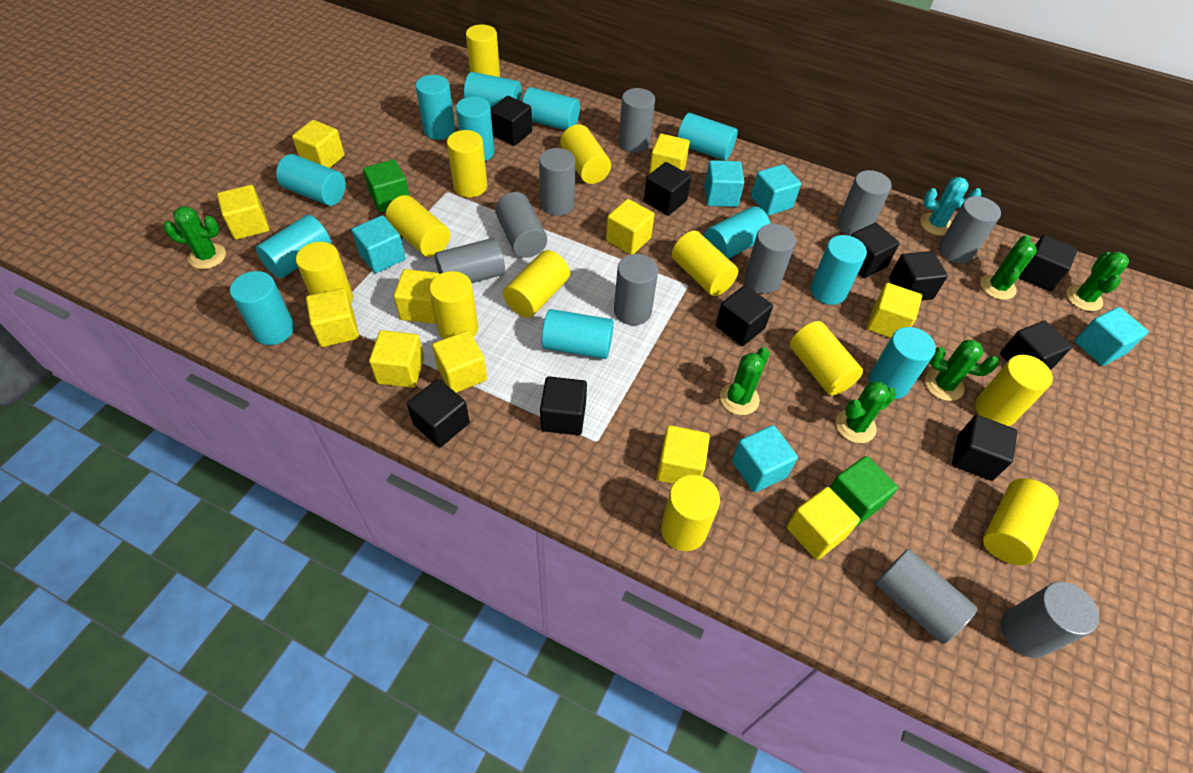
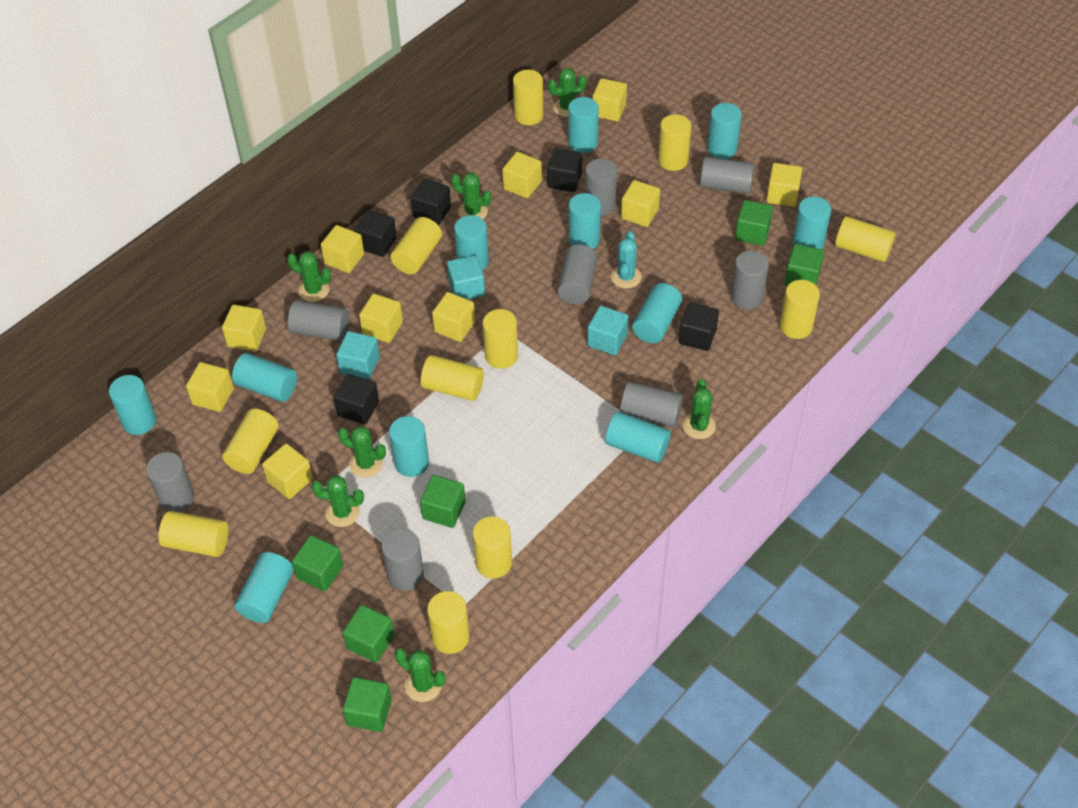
black cube: [407,379,470,447] [490,96,532,146] [540,376,587,435] [644,162,691,216] [716,285,773,346] [851,223,900,278] [889,251,948,301] [952,415,1017,481] [1000,321,1072,370] [1019,235,1078,291] = 10 -> [334,374,379,424] [355,210,397,257] [411,179,451,225] [547,148,582,192] [679,302,719,351] = 5
green cactus: [163,206,226,269] [720,347,770,415] [836,381,897,443] [925,340,999,401] [981,235,1037,300] [1066,252,1129,311] = 6 -> [287,251,331,302] [311,475,364,527] [338,426,386,478] [395,649,446,702] [451,173,492,219] [548,68,587,117] [682,379,716,439] = 7
green cube: [363,159,410,213] [829,456,898,526] = 2 -> [292,535,343,591] [343,605,395,663] [343,677,392,732] [420,475,466,528] [735,200,773,246] [785,244,824,285] = 6
grey cylinder: [435,238,505,283] [495,192,547,258] [539,148,575,216] [614,254,658,325] [619,88,655,153] [745,224,796,293] [838,170,892,236] [875,549,977,644] [939,196,1001,264] [1001,582,1099,658] = 10 -> [146,452,194,512] [288,300,349,341] [381,528,424,591] [557,244,597,304] [585,158,617,216] [620,382,683,428] [700,157,754,194] [731,251,769,309] = 8
turquoise cube: [351,215,405,273] [704,160,744,207] [732,425,798,493] [751,164,801,216] [1075,307,1149,366] = 5 -> [336,331,380,380] [447,255,485,300] [587,306,629,355] = 3
turquoise cylinder: [230,271,294,345] [256,215,331,278] [276,154,346,206] [416,75,455,140] [456,97,494,161] [464,72,522,108] [522,87,580,130] [542,309,614,359] [677,113,738,161] [704,206,771,259] [810,235,867,305] [869,327,936,399] = 12 -> [109,375,156,435] [232,353,297,402] [235,552,294,623] [389,416,429,477] [454,215,489,271] [568,97,599,153] [569,193,601,249] [605,412,671,463] [632,283,682,343] [707,103,742,159] [792,197,831,249] = 11
yellow cube: [217,185,269,240] [292,120,345,168] [306,288,359,347] [369,330,424,388] [394,269,439,324] [432,330,487,393] [606,199,654,255] [649,134,690,174] [657,425,710,484] [787,487,860,560] [867,283,922,338] = 11 -> [186,362,234,412] [222,305,266,352] [262,444,313,499] [321,225,364,273] [359,294,403,343] [432,292,475,342] [502,152,542,198] [593,78,627,122] [621,180,660,227] [766,163,802,207] = 10
yellow cylinder: [296,242,353,304] [385,195,450,257] [430,271,478,339] [447,130,487,198] [466,24,500,77] [503,250,570,318] [560,124,611,184] [661,475,720,551] [672,231,738,296] [790,321,863,396] [975,355,1053,426] [983,478,1059,565] = 12 -> [158,511,228,557] [222,409,279,474] [390,217,442,274] [421,355,484,401] [427,591,470,654] [473,517,512,579] [483,309,518,369] [513,70,544,125] [658,114,691,171] [780,280,820,339] [835,216,895,262] = 11

